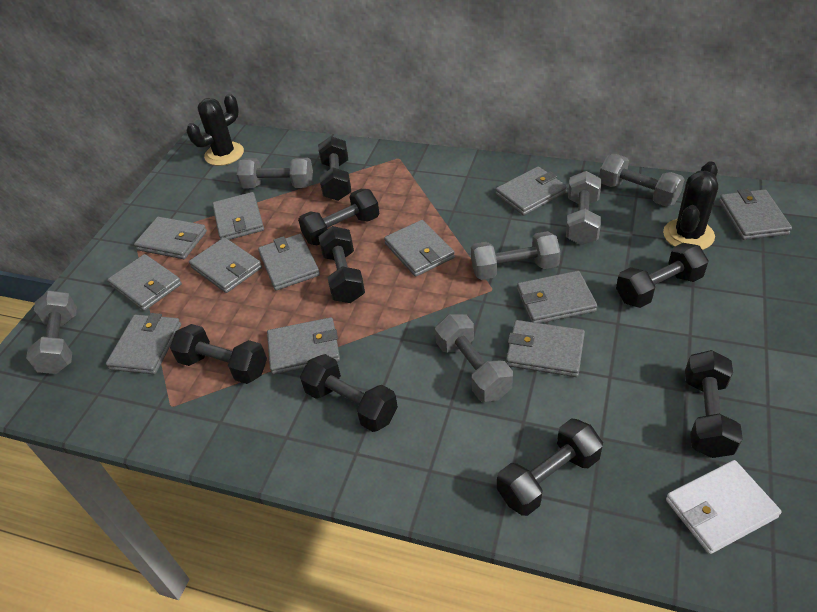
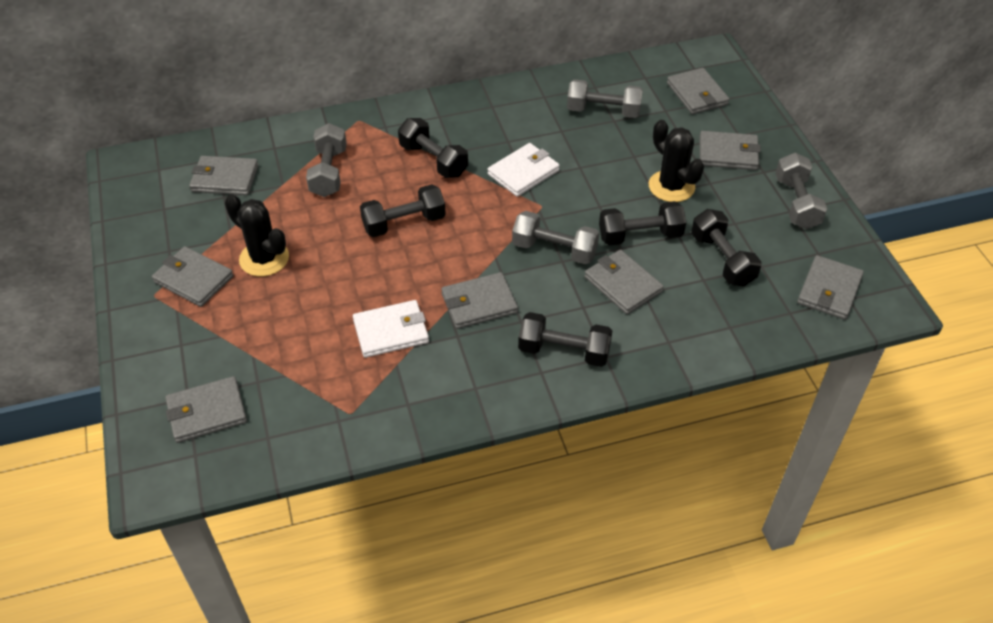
black dumbbell: [170,324,267,384] [298,189,380,245] [300,354,398,432] [318,136,351,201] [318,226,365,303] [497,419,603,516] [616,243,709,308] [685,350,743,458] = 8 -> [360,184,446,237] [398,118,468,178] [518,312,612,367] [599,201,686,246] [691,209,762,286] = 5
grey dumbbell: [26,290,77,374] [237,157,313,188] [435,314,513,402] [471,231,560,280] [566,171,601,245] [599,154,685,206] = 6 -> [306,123,347,197] [512,211,599,264] [567,79,643,118] [775,153,827,229] = 4
grey wallet: [106,313,181,374] [107,254,182,311] [134,217,207,259] [189,237,262,293] [212,192,264,240] [258,234,320,291] [267,317,340,375] [384,220,455,277] [495,167,567,216] [506,320,585,377] [517,271,597,323] [719,189,792,240] = 12 -> [152,246,233,307] [166,376,247,443] [189,156,259,195] [441,272,518,329] [584,250,664,314] [667,68,729,114] [700,131,761,170] [797,255,864,320] = 8
white wallet: [666,460,782,554] = 1 -> [353,300,429,358] [488,143,560,197] = 2

